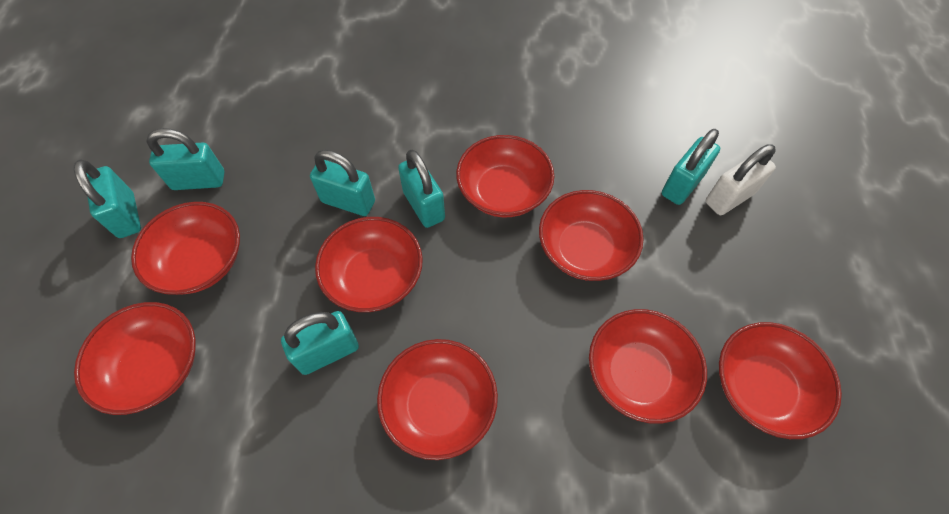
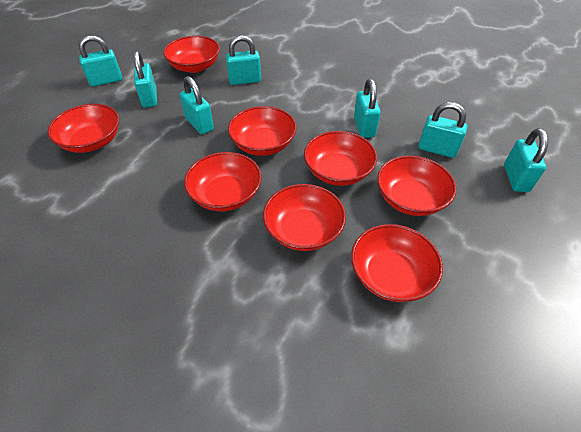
turquoise padlock: [74,159,141,238] [146,128,225,190] [281,311,359,375] [310,150,375,216] [398,149,445,228] [662,129,720,205] = 6 -> [79,35,122,87] [133,51,157,108] [180,76,214,134] [226,35,261,85] [354,79,381,138] [418,102,467,158] [504,128,548,192] = 7
white padlock: [706,144,776,215] = 1 -> none = 0

